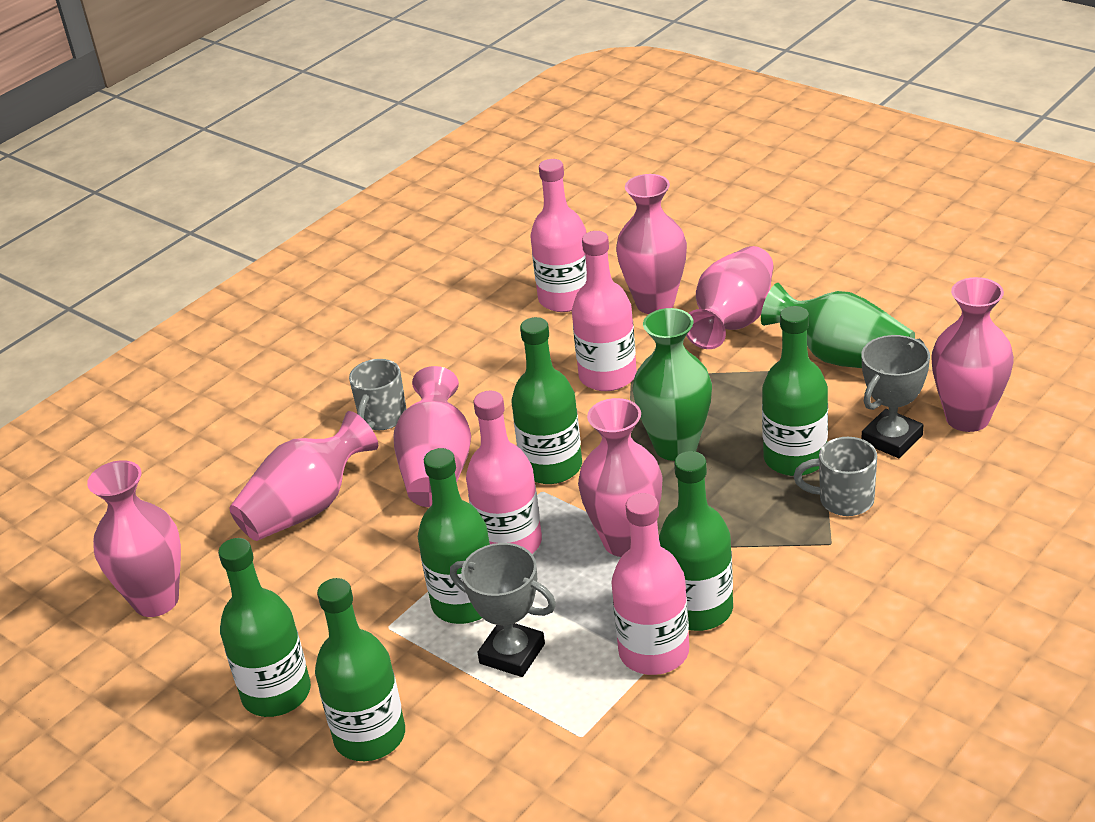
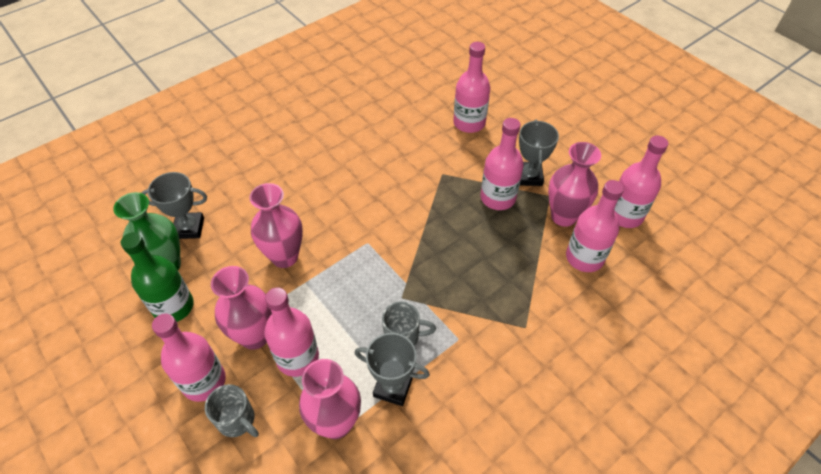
green bottle: [218,538,311,717] [315,578,405,761] [418,448,490,624] [511,317,582,484] [659,451,733,631] [762,306,828,476] = 6 -> [121,232,194,322] = 1
green vase: [633,308,712,461] [761,283,915,368] = 2 -> [113,192,181,270] = 1
grey trophy: [450,543,556,677] [861,335,930,458] = 2 -> [142,172,207,239] [355,333,430,406] [519,119,559,186] = 3
pink bottle: [466,391,542,554] [530,159,587,312] [572,231,637,391] [611,493,689,675] = 4 -> [152,314,226,402] [264,287,319,377] [453,42,490,133] [481,118,524,210] [566,180,624,272] [614,136,668,228] = 6
pink vase: [87,460,181,617] [230,411,378,541] [394,366,471,507] [578,398,663,557] [616,174,687,314] [686,246,773,349] [931,277,1014,432] = 7 -> [211,266,272,350] [249,183,303,268] [299,359,361,439] [548,142,601,227] = 4

